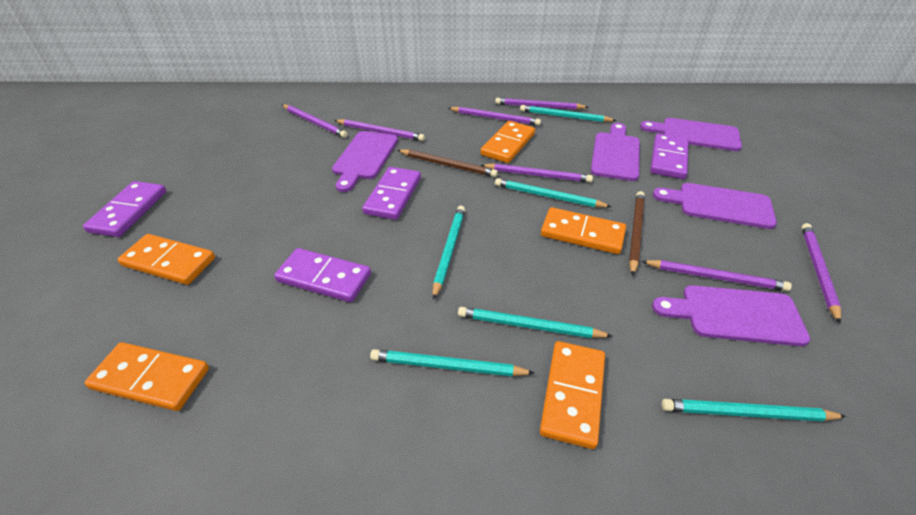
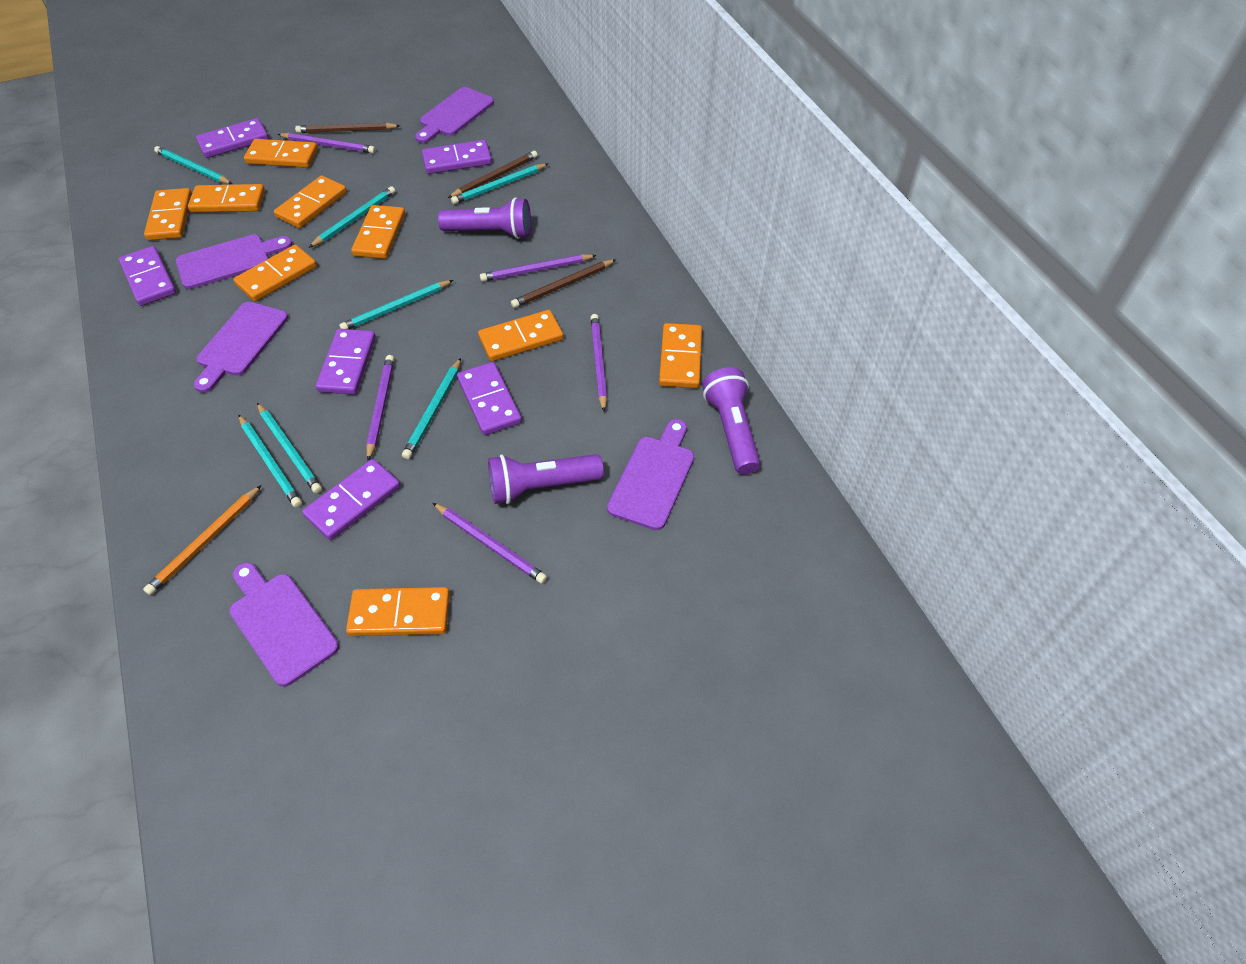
brown pencil: [397,149,498,177] [629,191,645,276] = 2 -> [295,123,400,133] [448,151,538,198] [511,259,616,308] = 3
orange domino: [85,342,209,411] [117,234,215,285] [480,121,535,163] [540,341,605,449] [541,207,626,254] = 5 -> [144,188,192,240] [188,184,265,213] [233,245,317,302] [244,139,318,168] [274,176,347,228] [346,587,450,636] [351,205,405,259] [478,310,564,361] [659,323,702,388] = 9
orange pencil: none = 0 -> [143,485,262,595] = 1
purple domino: [83,181,166,237] [274,248,371,302] [362,167,421,220] [650,134,689,179] = 4 -> [119,246,176,306] [196,118,269,158] [302,459,401,540] [316,329,376,395] [422,140,492,174] [457,362,522,435] = 6
purple flashlight: none = 0 -> [438,197,531,239] [488,454,604,504] [702,367,760,475] = 3
purple pencil: [282,104,348,138] [334,119,425,141] [448,107,541,126] [481,163,593,183] [495,98,589,110] [641,260,792,291] [801,223,841,323] = 7 -> [277,133,376,153] [366,355,394,461] [433,503,547,584] [480,254,597,282] [590,314,607,412] = 5
turquoise pencil: [370,349,534,376] [433,206,465,300] [458,307,613,338] [495,178,611,208] [520,105,617,122] [662,399,847,422] = 6 -> [154,146,232,184] [239,415,302,508] [257,403,322,494] [308,186,396,248] [339,280,453,329] [402,358,461,459] [451,164,548,204] = 7

